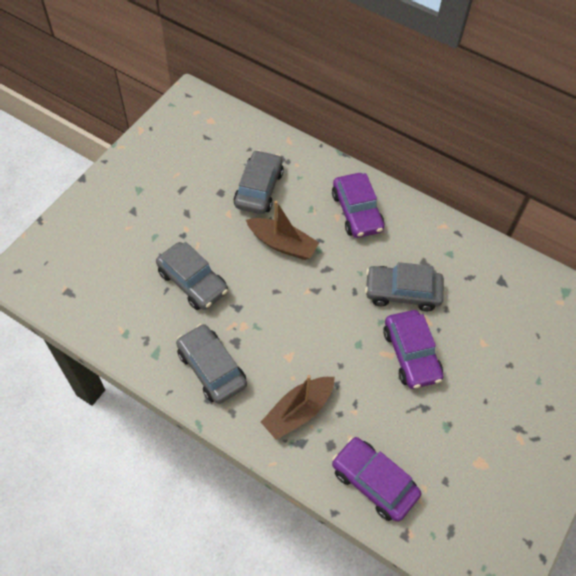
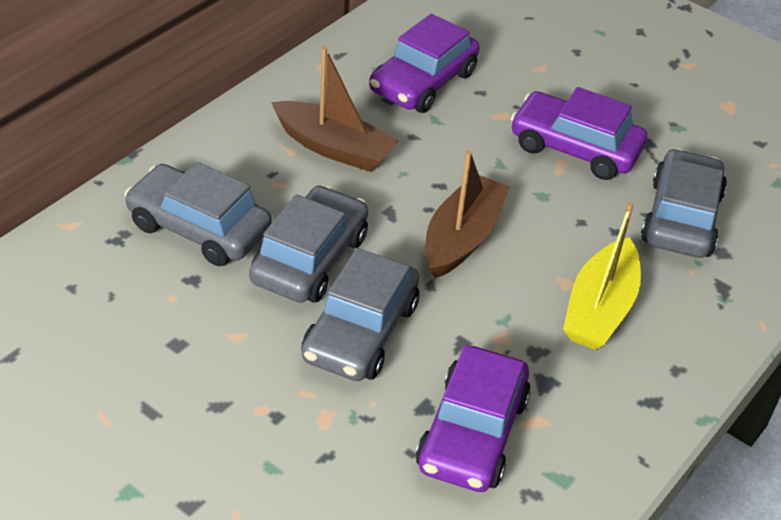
yellow boat: none = 0 -> [563,202,641,350] = 1

